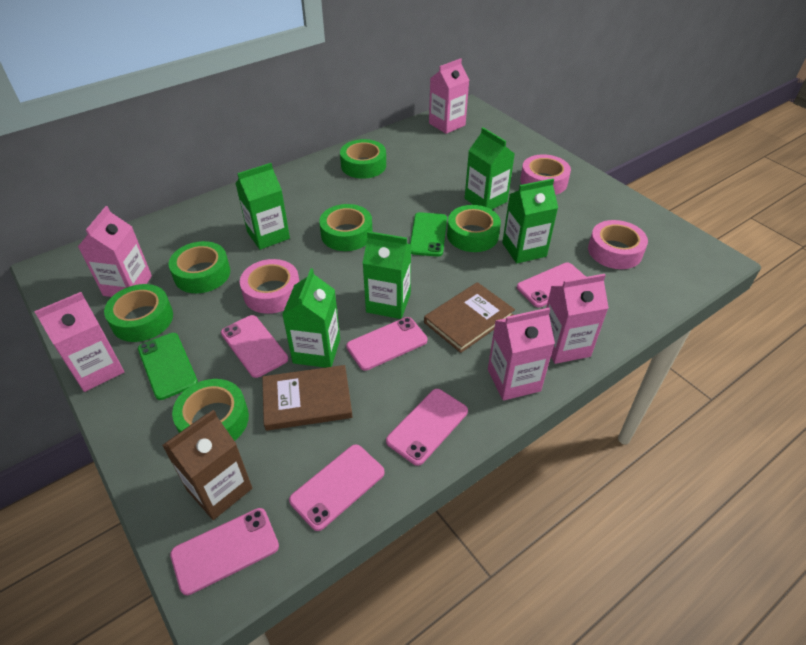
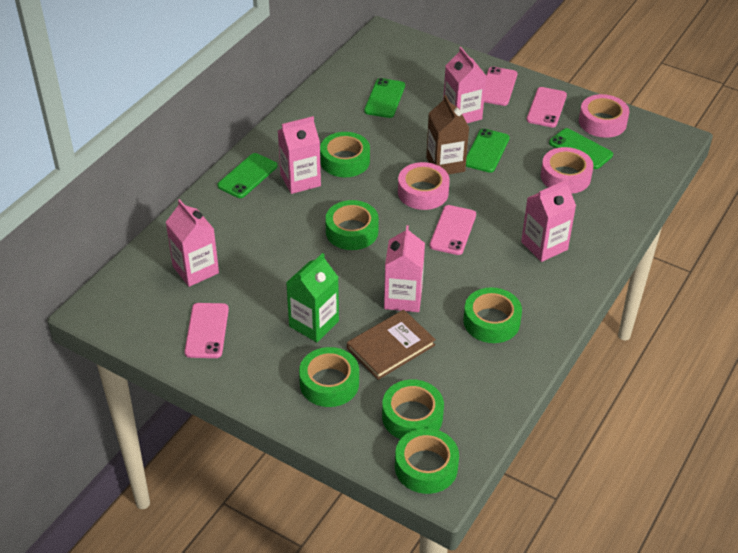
brown book: [262,365,353,431] [424,282,515,353] = 2 -> [347,310,436,380] = 1
green carton: [235,163,290,250] [282,268,340,368] [363,231,411,319] [465,127,515,210] [502,179,558,263] = 5 -> [286,253,339,342] = 1
green phone: [138,333,198,400] [410,212,447,257] = 2 -> [217,153,277,198] [364,78,405,118] [466,129,510,173] [549,128,613,169] = 4
pink phone: [170,508,279,595] [221,315,288,378] [289,444,385,531] [346,317,427,371] [386,389,468,466] [517,263,586,308] = 6 -> [184,303,229,358] [429,205,476,255] [484,67,518,106] [526,87,567,128] = 4

